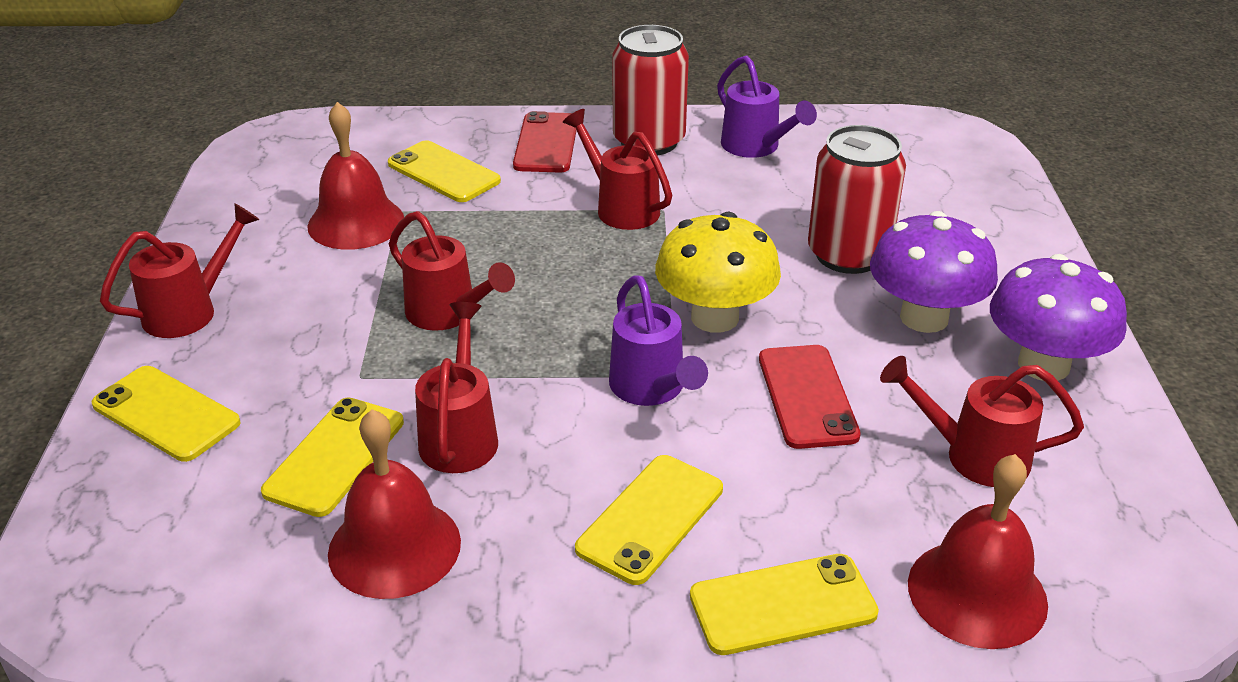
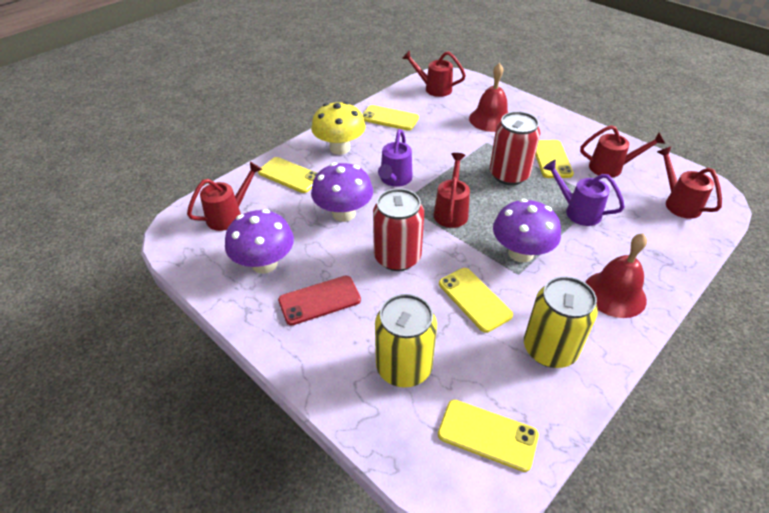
purple mushroom: [870,211,998,333] [990,254,1127,381] = 2 -> [225,209,294,274] [311,162,373,222] [493,199,561,263] = 3
red bell: [307,102,404,250] [328,409,461,599] [908,454,1048,649] = 3 -> [469,63,508,132] [585,233,647,318] = 2
red phone: [513,111,577,173] [759,345,861,449] = 2 -> [278,276,361,326] = 1
yellow can: none = 0 -> [375,294,437,387] [524,276,598,368] = 2

